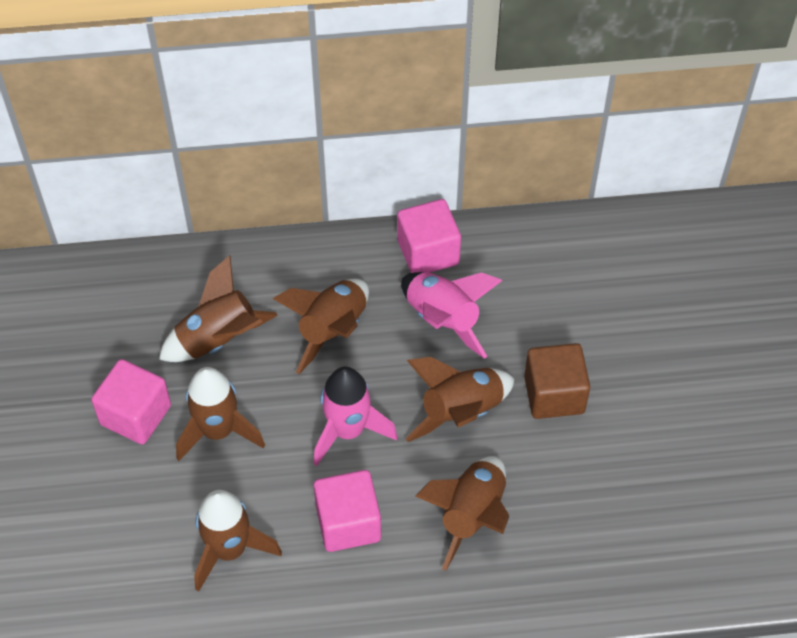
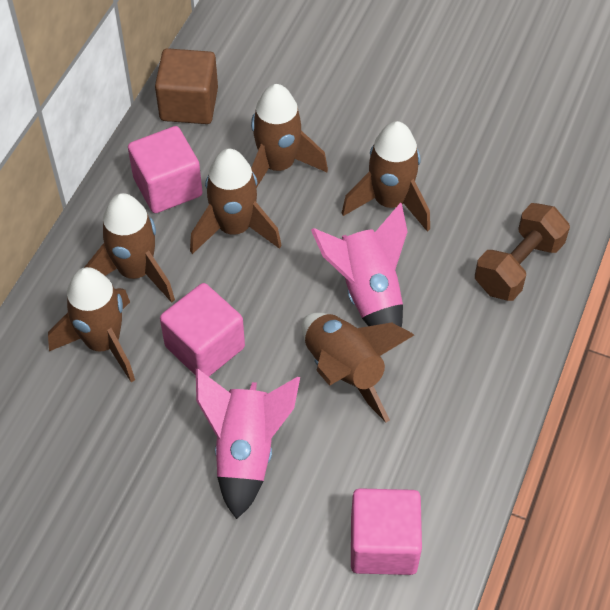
brown dumbbell: none = 0 -> [475,203,570,301] = 1

